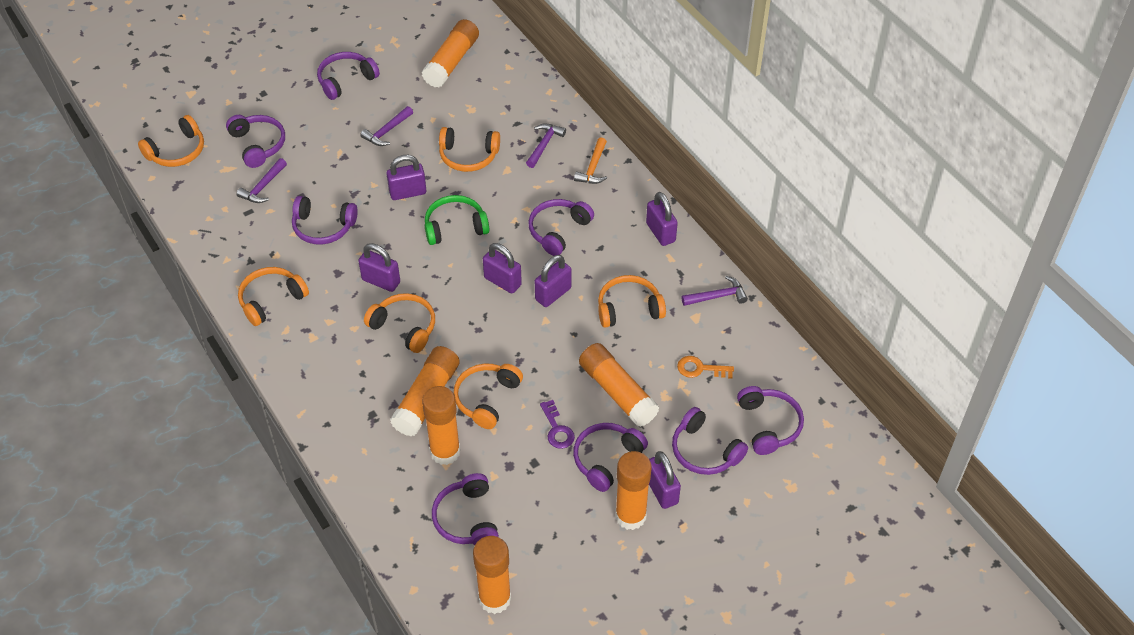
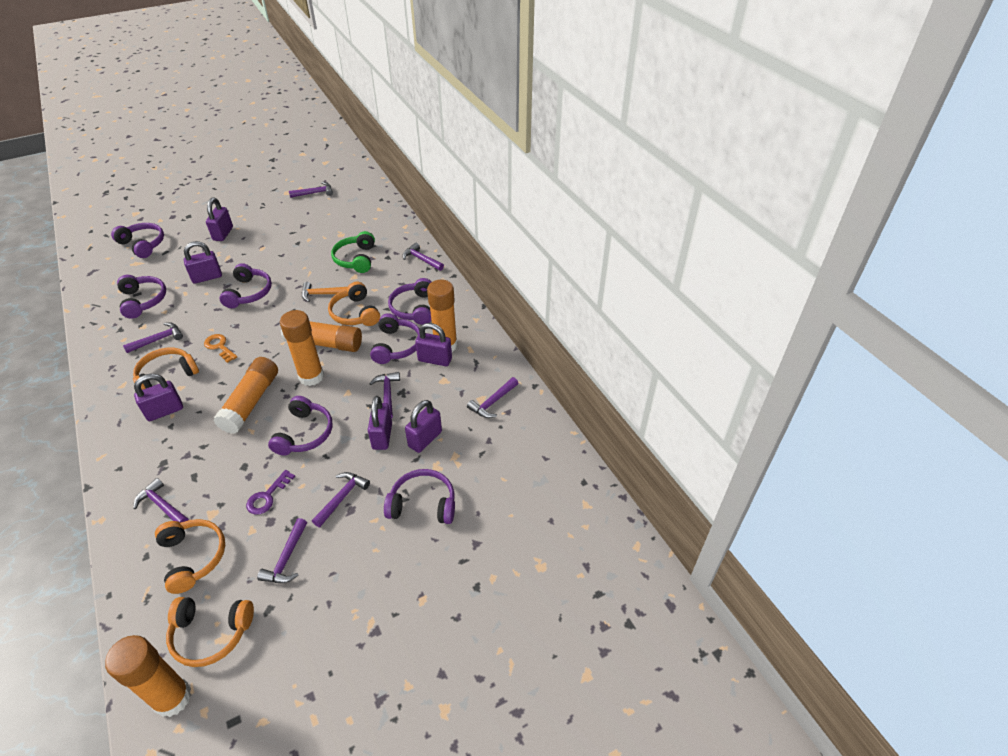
orange glue stick: [390,346,460,436] [422,19,479,88] [422,386,460,465] [473,536,511,614] [579,343,660,427] [615,451,651,530] = 6 -> [105,635,191,717] [213,357,278,434] [280,310,324,386] [281,321,362,352] [427,280,457,352] = 5
orange headphones: [138,115,204,167] [238,267,309,326] [364,293,435,353] [439,127,500,172] [453,363,523,429] [598,275,666,328] = 6 -> [133,347,199,390] [155,519,225,594] [166,597,254,667] [328,282,380,326] = 4
purple hammer: [237,158,287,203] [360,106,413,146] [526,124,566,168] [682,276,748,306] = 4 -> [123,322,183,353] [133,478,189,523] [257,518,307,583] [289,182,333,198] [312,472,370,527] [369,372,400,419] [402,243,444,271] [467,377,518,418] = 8
purple headphones: [226,115,285,168] [292,196,358,245] [317,52,380,100] [432,473,499,545] [529,199,594,256] [573,423,648,492] [672,407,748,475] [737,386,804,455] = 8 -> [111,223,164,258] [117,275,166,319] [220,263,272,308] [268,396,333,456] [370,313,420,364] [384,469,455,524] [388,278,431,325] = 7

